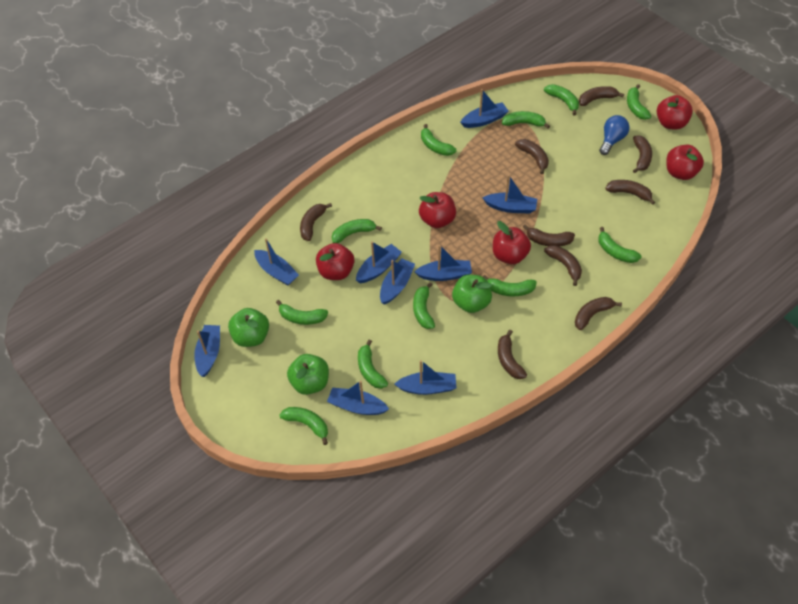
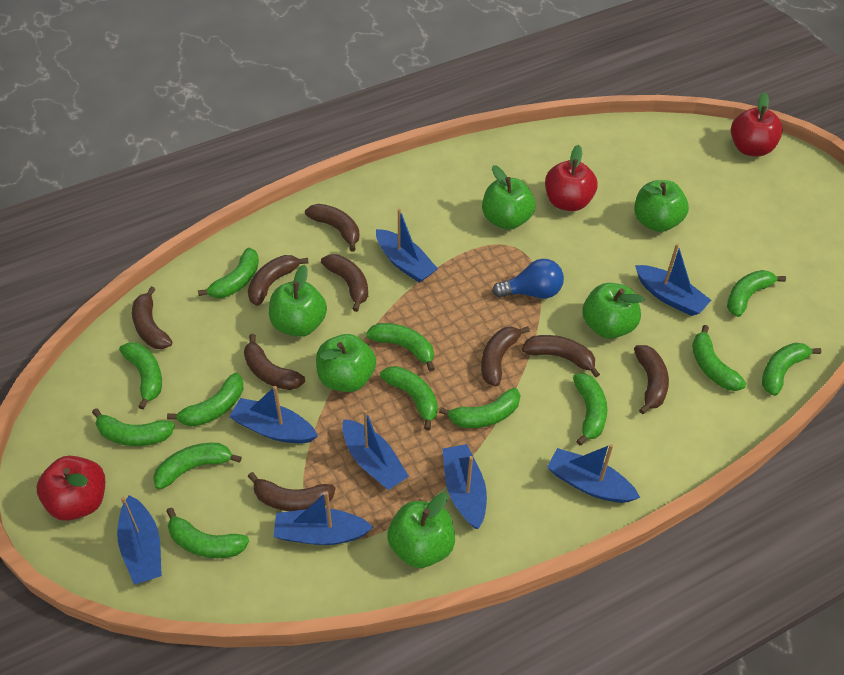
blue boat: [194,325,220,377] [254,238,299,286] [327,381,389,415] [356,241,402,283] [380,259,415,305] [395,360,457,395] [414,245,472,281] [460,89,508,128] [482,175,537,214] = 9 -> [117,495,162,585] [229,386,318,443] [273,491,373,545] [342,410,409,490] [376,209,438,283] [443,444,487,529] [547,444,640,503] [635,244,711,316] = 8
green apple: [228,308,269,347] [287,354,329,395] [452,275,492,313] = 3 -> [269,265,327,337] [316,334,376,392] [387,492,455,568] [482,165,535,230] [582,283,645,339] [634,180,689,232] = 6
green banana: [276,300,328,325] [280,407,328,445] [332,219,382,243] [358,340,388,389] [413,282,435,329] [421,124,456,156] [483,275,537,296] [502,111,550,129] [544,84,579,115] [598,227,641,263] [627,84,651,120] = 11 -> [92,408,175,446] [119,342,162,409] [153,443,242,489] [166,508,249,558] [167,373,243,427] [198,248,259,298] [366,323,435,372] [380,366,438,430] [439,388,520,428] [573,373,607,445] [692,325,746,391] [727,270,786,317] [762,343,821,396] = 13
red apple: [316,243,354,280] [419,192,456,228] [493,221,531,264] [657,95,693,130] [666,145,704,180] = 5 -> [37,456,105,521] [545,145,598,211] [731,92,783,156] = 3

